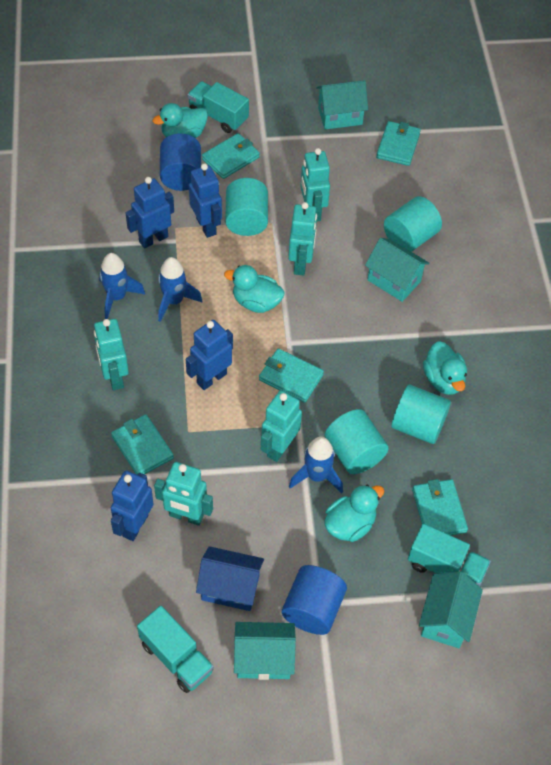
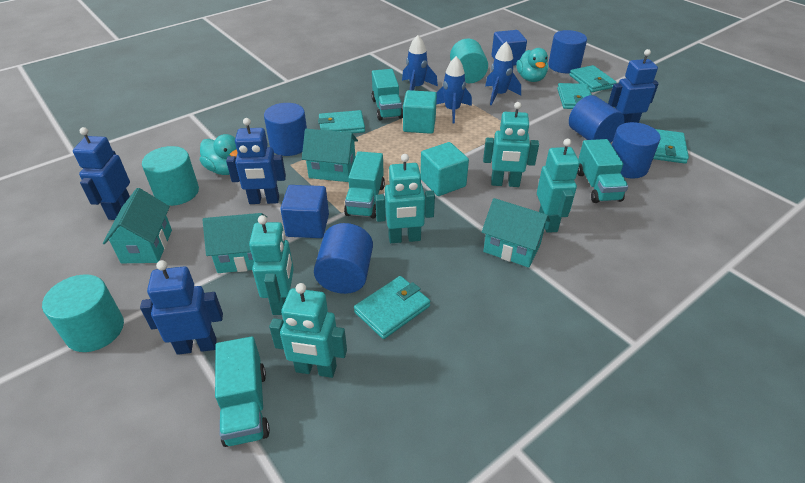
blue cube: none = 0 -> [280,185,329,238] [492,30,527,66] = 2
blue cylinder: [160,133,201,191] [282,565,347,635] = 2 -> [264,103,307,156] [314,223,373,294] [548,30,587,73] [569,95,625,143] [612,122,661,178] = 5
blue house: [196,546,264,611] = 1 -> none = 0
turquoise cube: none = 0 -> [403,90,437,134] [420,142,469,196] = 2
turquoise cylinder: [225,178,268,236] [325,409,389,474] [384,196,442,252] [391,385,451,444] = 4 -> [42,274,124,352] [142,146,199,206] [450,39,488,83] = 3
turquoise duck: [152,103,208,138] [224,265,285,313] [324,485,384,542] [423,341,467,395] = 4 -> [200,134,238,175] [516,48,548,82] = 2
turquoise truck: [137,606,214,693] [187,81,249,133] [408,523,491,587] = 3 -> [215,336,270,447] [344,151,385,219] [371,69,403,121] [577,139,628,203] = 4

